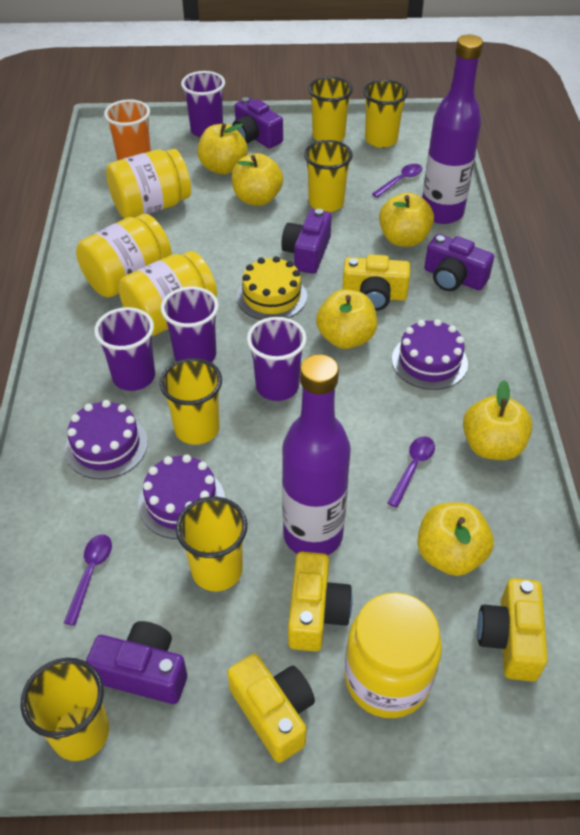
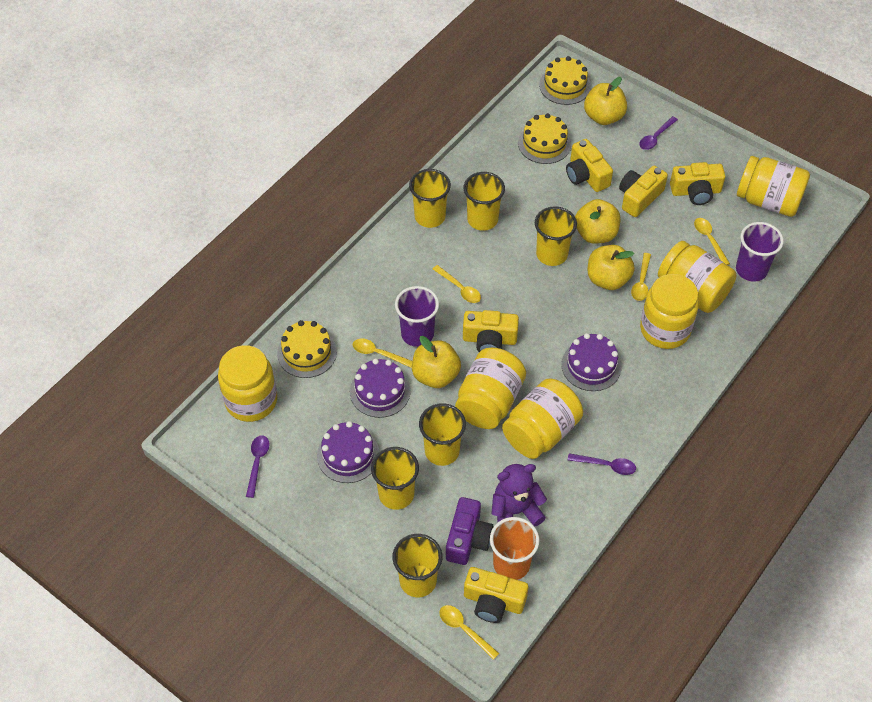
purple bottle: [282,354,351,555] [422,35,483,224] = 2 -> none = 0
purple camera: [86,621,187,704] [232,97,283,149] [281,209,332,274] [424,234,494,291] = 4 -> [446,497,493,565] = 1
purple cup: [94,307,155,391] [161,286,219,362] [181,71,225,138] [247,317,307,401] = 4 -> [395,286,439,347] [736,222,784,282] = 2
purple teddy bear: none = 0 -> [491,464,547,527] = 1
yellow apple: [198,123,248,175] [232,153,283,206] [316,289,377,349] [379,192,434,247] [417,503,494,576] [463,380,533,460] = 6 -> [412,336,461,388] [575,199,620,244] [584,77,627,125] [588,245,635,290] = 4
yellow cake: [237,256,307,320] = 1 -> [277,320,337,378] [518,113,571,164] [539,56,591,105] = 3
yellow camera: [227,653,315,763] [288,552,353,652] [342,254,410,311] [477,578,548,682] = 4 -> [463,310,519,352] [464,567,529,623] [566,139,613,192] [619,165,668,217] [670,162,725,205] = 5
yellow jar: [76,214,172,298] [106,149,191,218] [118,251,217,336] [345,592,442,718] = 4 -> [218,345,277,422] [455,347,526,429] [502,378,583,459] [640,274,699,349] [658,241,736,313] [737,156,810,217] = 6
yellow spoon: none = 0 -> [353,339,412,368] [433,265,481,303] [439,605,499,660] [631,253,651,301] [694,218,730,265] = 5

